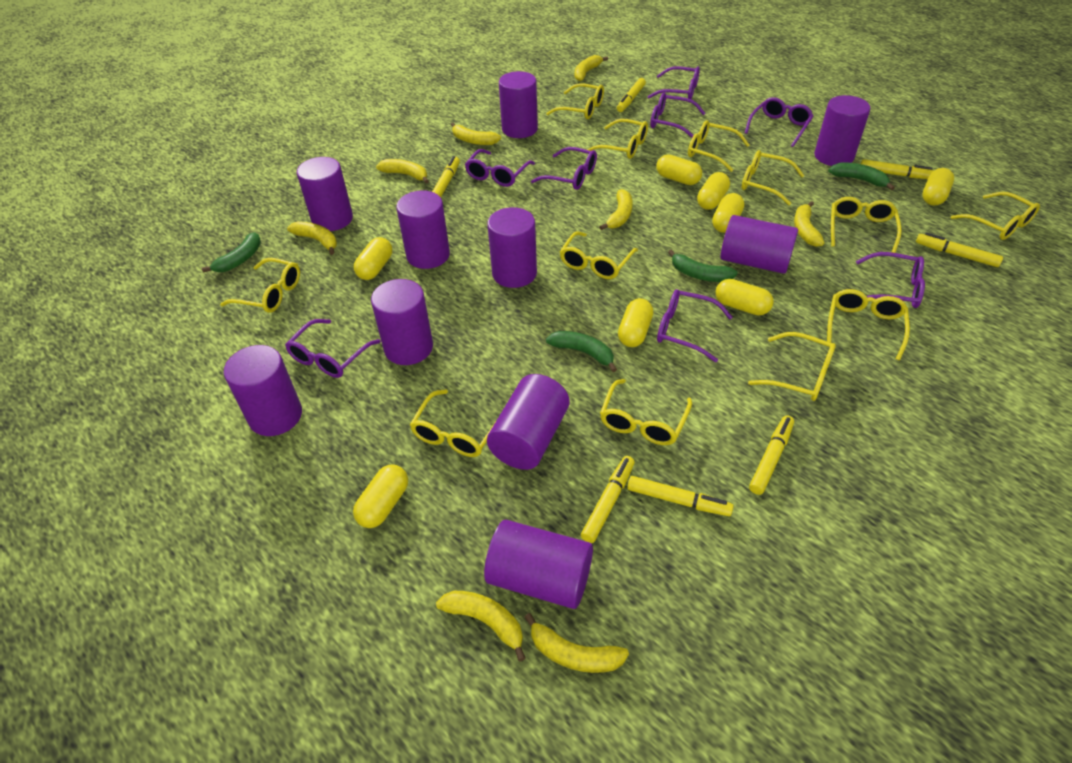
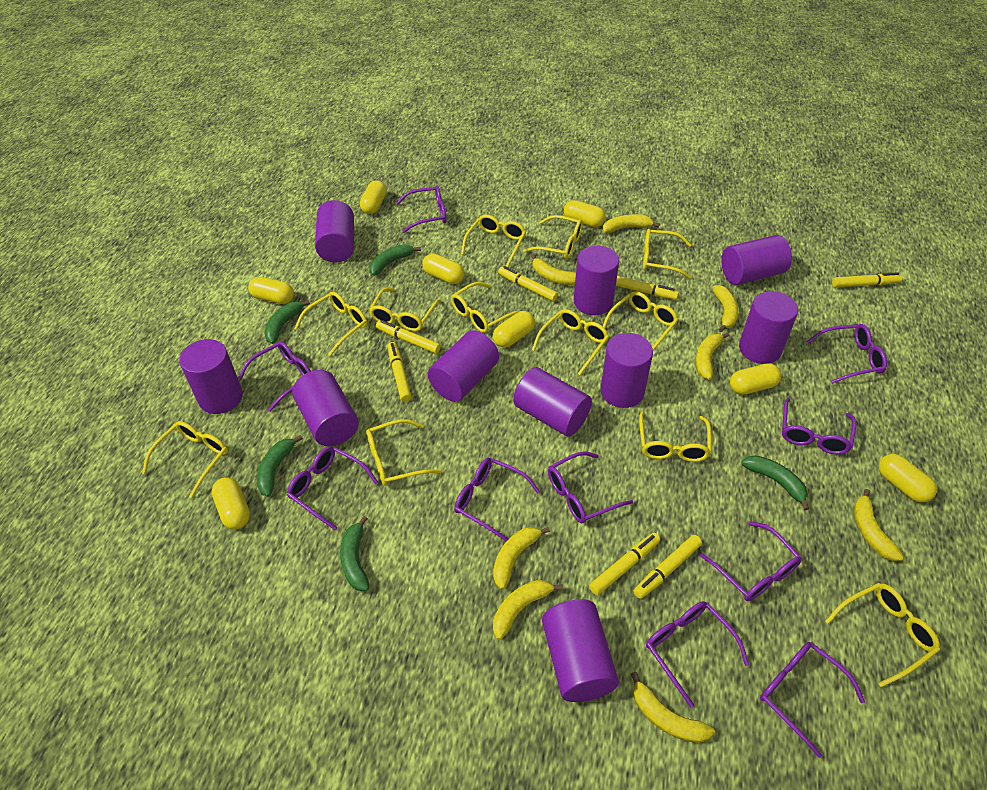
green banana: [202,232,261,273] [546,331,617,372] [668,250,738,282] [828,162,895,190] = 4 -> [257,435,303,497] [264,300,310,344] [340,516,369,591] [369,244,421,276] [741,455,809,510] = 5
purple glasses: [285,319,381,378] [465,149,535,187] [531,147,597,190] [647,66,700,99] [650,93,705,138] [657,289,733,362] [745,97,813,147] [856,252,925,308] = 8 -> [238,341,311,412] [287,446,379,530] [396,186,446,233] [454,458,540,541] [548,451,633,524] [646,601,749,708] [700,521,802,601] [760,642,865,758] [782,398,856,455] [807,324,887,384] = 10

